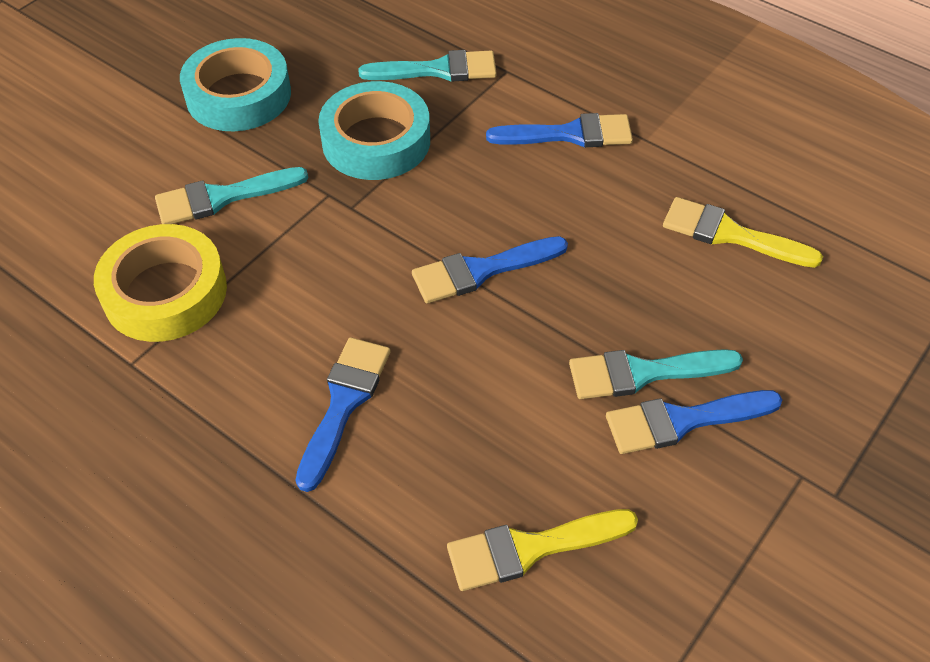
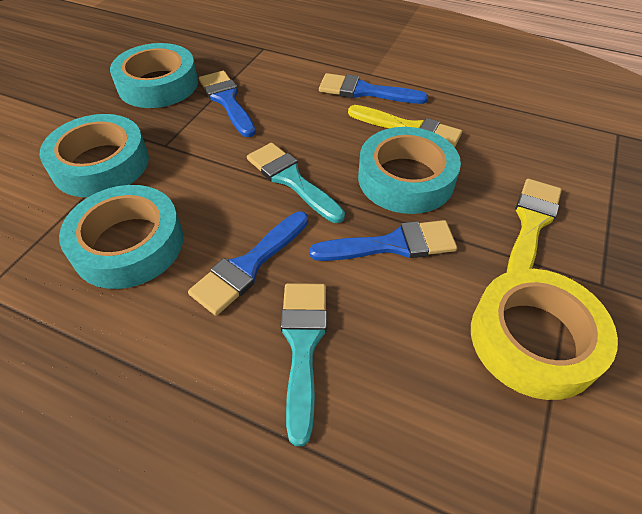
turquoise brush: [155,167,308,224] [358,50,497,82] [569,349,743,399] = 3 -> [247,143,345,223] [280,283,327,446] = 2
turquoise tape: [180,38,291,131] [318,81,430,180] = 2 -> [40,114,149,197] [59,185,183,289] [110,43,198,108] [358,127,461,214] = 4

